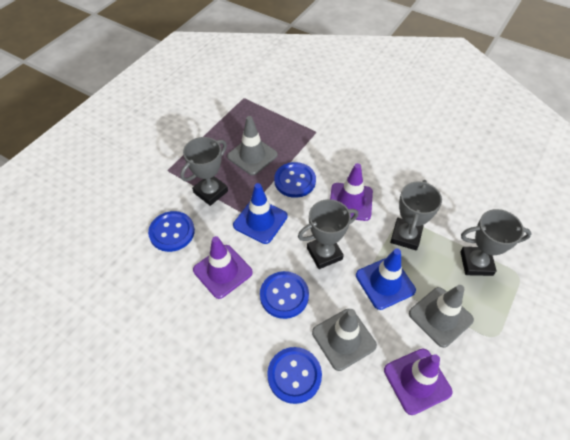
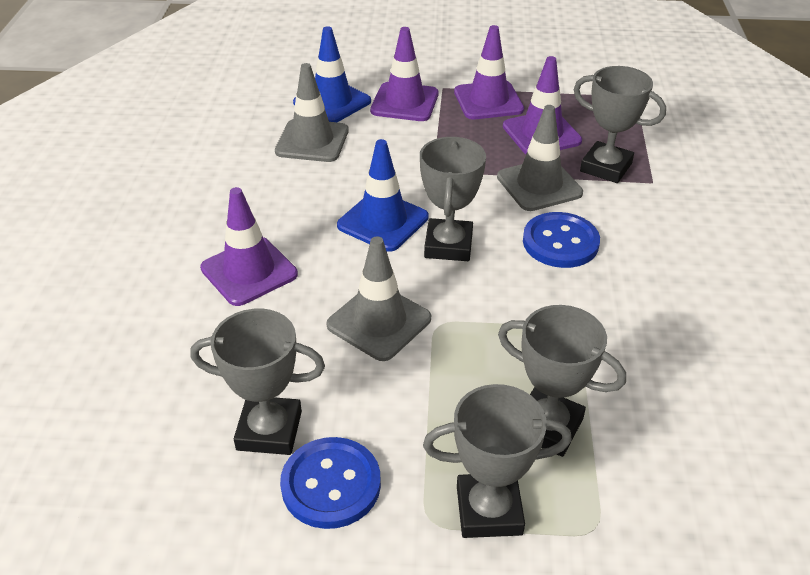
blue button: [148,211,195,252] [260,271,309,319] [267,347,322,404] [274,162,316,198] = 4 -> [280,437,381,529] [523,212,600,268] = 2
grey trophy: [180,137,228,206] [298,199,358,269] [390,180,442,250] [460,209,532,276] = 4 -> [190,309,325,455] [420,137,486,261] [423,384,572,538] [498,305,626,457] [573,66,666,183] = 5
purple traffic cone: [193,236,253,299] [330,163,373,221] [384,349,453,415] = 3 -> [200,187,298,306] [370,27,439,121] [454,25,524,119] [503,56,582,154] = 4

